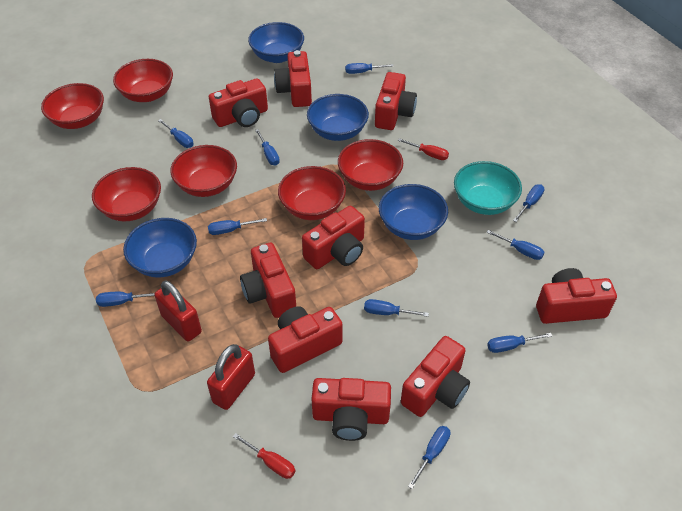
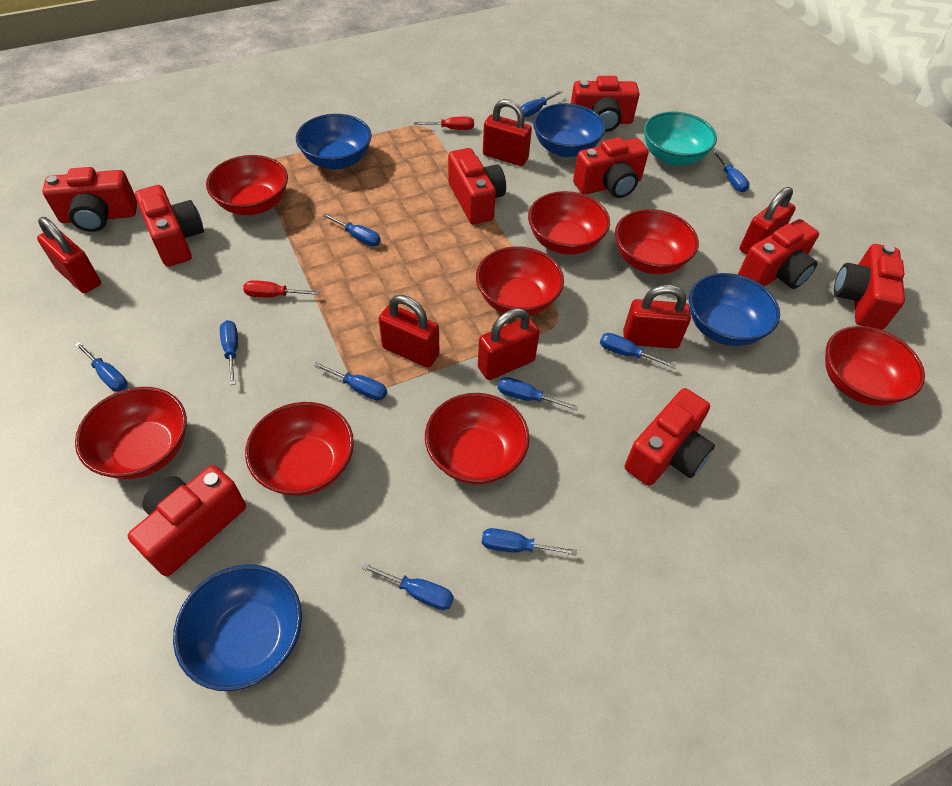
red bowl: [41,83,104,129] [92,167,161,221] [113,59,173,102] [171,145,237,197] [278,166,346,220] [338,139,403,191] = 6 -> [75,387,187,479] [206,155,288,215] [245,402,354,496] [425,393,530,485] [476,246,564,316] [528,191,610,255] [615,209,699,274] [825,326,925,406] = 8
red padlock: [154,281,202,341] [207,344,255,410] = 2 -> [37,217,101,293] [379,295,440,368] [478,308,540,380] [483,99,532,166] [623,285,691,349] [740,187,796,255] = 6

